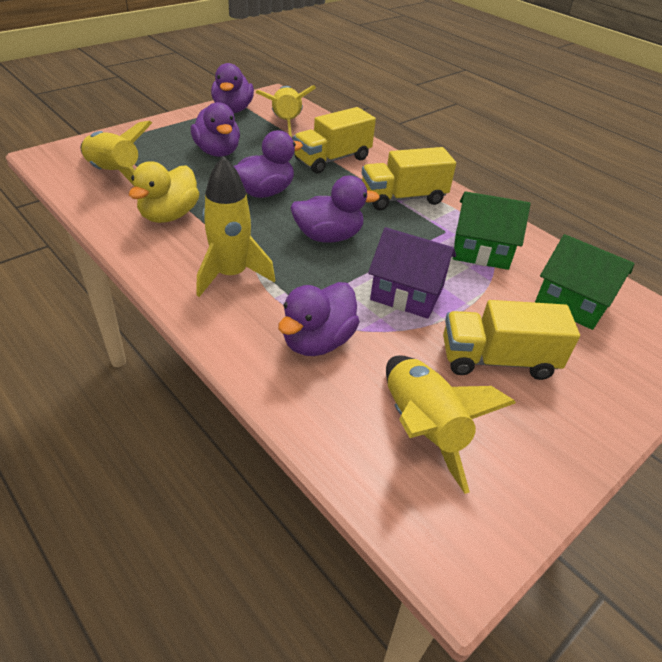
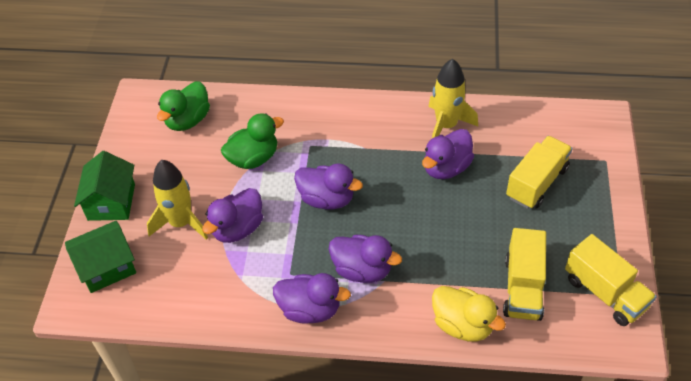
green duck: none = 0 -> [157,81,210,131] [221,113,284,169] = 2
purple house: [368,227,456,319] = 1 -> none = 0
yellow rocket: [80,121,152,185] [197,156,275,297] [256,85,316,138] [386,355,516,494] = 4 -> [147,160,208,240] [428,59,478,138] = 2

